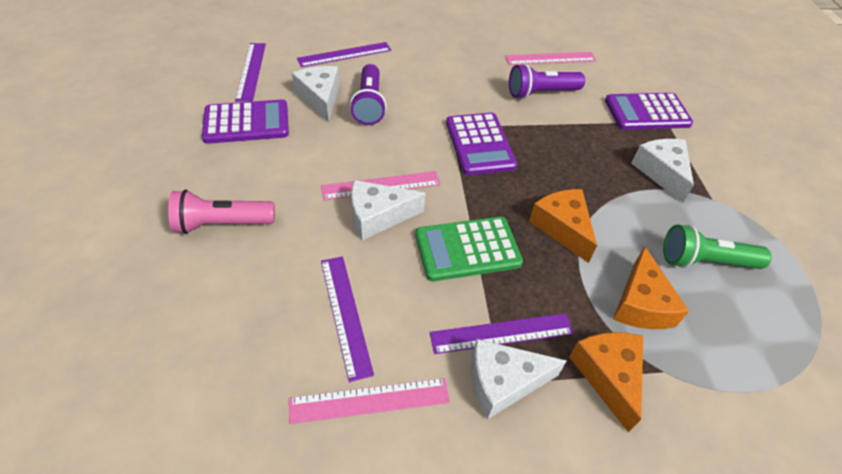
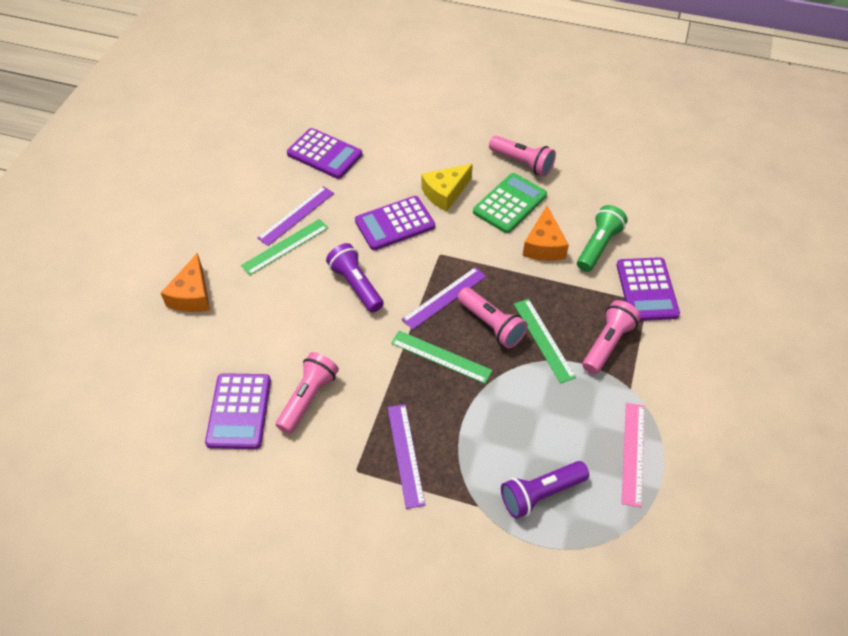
green ruler: none = 0 -> [241,219,328,275] [391,331,493,384] [514,299,576,384] = 3
orange cheese: [529,189,597,263] [569,332,643,432] [613,246,689,329] = 3 -> [161,253,210,312] [523,206,569,261] = 2
pink flashlight: [168,190,275,234] = 1 -> [276,352,339,434] [458,287,528,348] [489,136,556,177] [582,300,641,374] = 4
pink ruler: [289,378,450,424] [321,171,441,200] [505,52,597,65] = 3 -> [621,403,645,507] = 1
purple calculator: [202,99,289,144] [446,113,517,175] [605,93,693,130] = 3 -> [205,373,271,449] [287,128,362,179] [355,196,435,250] [617,257,680,321] = 4
purple ruler: [235,43,266,102] [297,42,391,67] [321,256,374,382] [430,313,574,354] = 4 -> [257,186,334,246] [388,404,425,509] [402,267,487,330] = 3
white cheese: [292,66,340,123] [351,180,425,240] [471,339,566,420] [631,139,694,203] = 4 -> none = 0
yellow cheese: none = 0 -> [421,164,473,212] = 1

